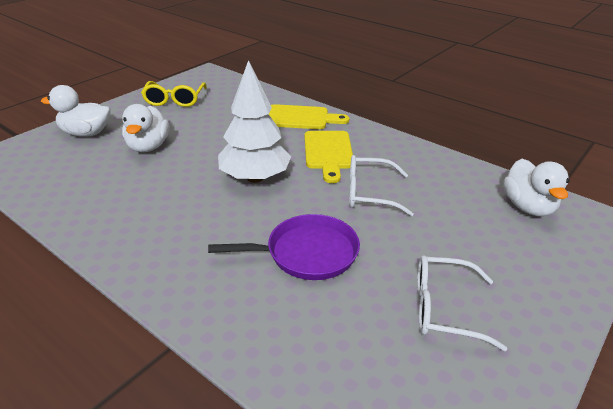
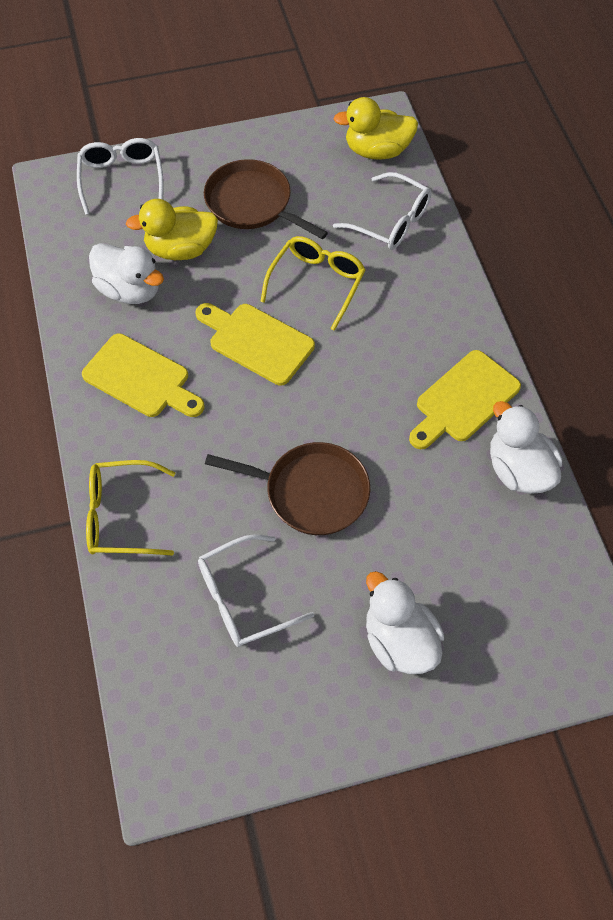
brown pan: none = 0 -> [204,159,328,239] [205,442,370,535] = 2
purple pan: [208,214,360,280] = 1 -> none = 0
white glasses: [349,155,414,216] [417,255,507,351] = 2 -> [77,138,164,215] [198,534,314,647] [333,172,432,250] = 3
white tree: [218,60,291,183] = 1 -> none = 0
yellow cutting board: [269,104,349,129] [305,131,353,183] = 2 -> [82,333,205,417] [196,303,315,385] [409,350,521,449] = 3
yellow duck: none = 0 -> [126,199,218,260] [334,97,418,160] = 2
yellow glasses: [141,81,207,107] = 1 -> [86,460,175,556] [260,236,366,331] = 2

